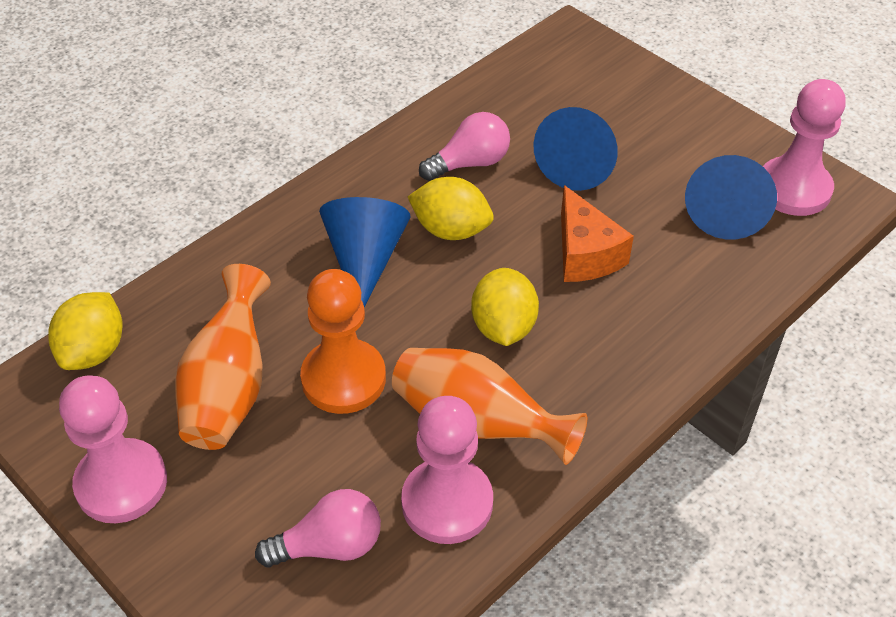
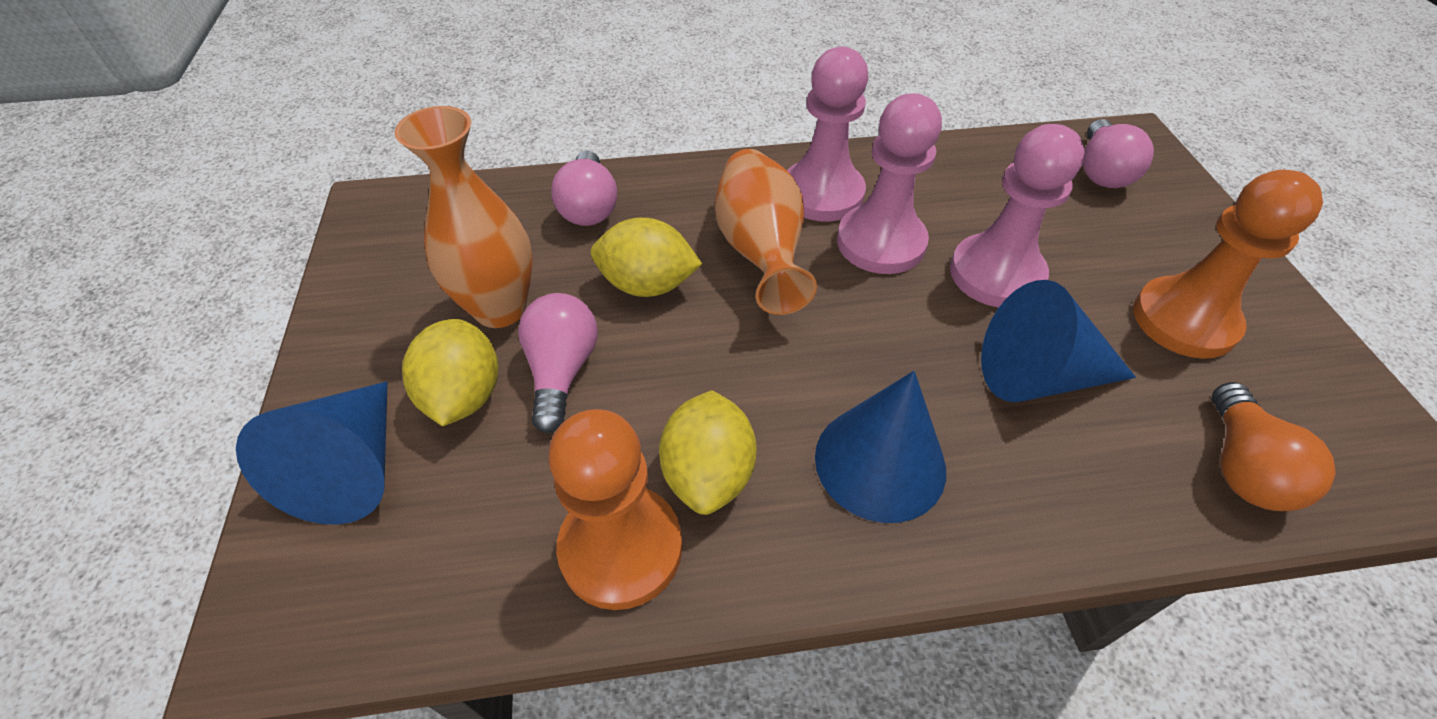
orange cheese: [561,185,634,282] = 1 -> none = 0
orange light bulb: none = 0 -> [1212,382,1336,511] = 1
orange pawn: [300,269,386,414] = 1 -> [548,409,682,610] [1133,170,1323,359] = 2
pink light bulb: [255,489,381,567] [419,112,510,181] = 2 -> [518,293,598,433] [551,150,617,226] [1083,119,1154,188] = 3

